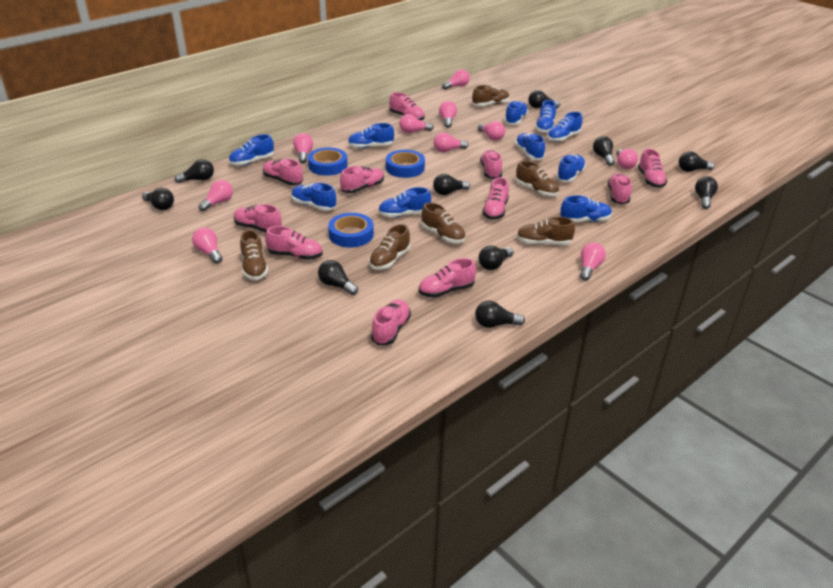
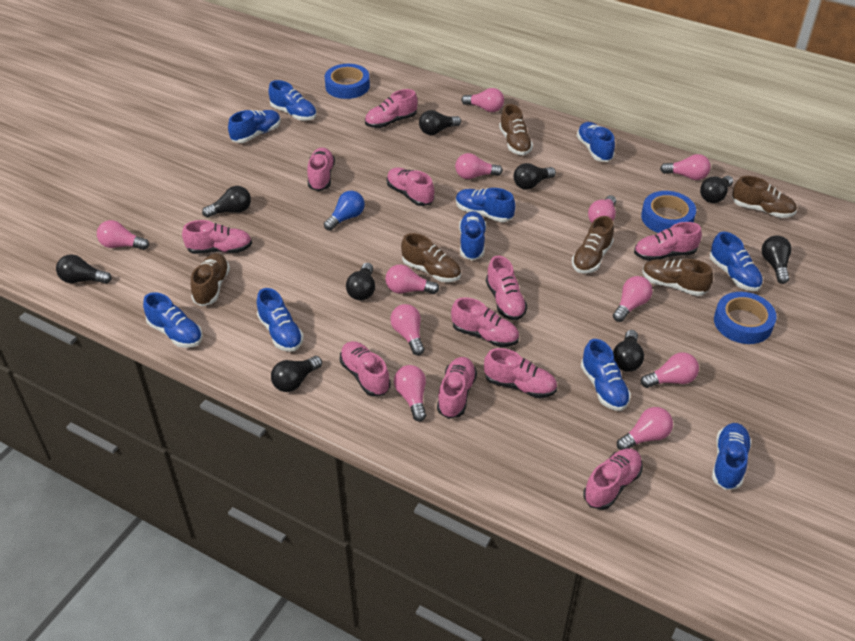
black light bulb: [142,188,174,210] [175,159,214,183] [318,260,358,295] [433,174,470,195] [475,301,525,328] [479,245,514,270] [528,90,560,108] [593,136,615,166] [679,151,715,172] [695,176,718,209] = 10 -> [56,254,112,284] [202,186,251,218] [271,356,322,392] [346,263,375,300] [419,110,461,135] [514,163,556,190] [613,330,644,372] [700,176,733,203] [761,235,792,284] = 9
blue light bulb: none = 0 -> [324,191,365,231] = 1
pink light bulb: [192,228,223,264] [198,180,233,211] [293,133,313,163] [399,114,434,133] [434,132,468,152] [439,101,457,128] [442,69,470,90] [478,121,505,141] [580,242,606,281] [617,149,638,169] = 10 -> [97,220,149,250] [385,264,439,294] [390,304,425,355] [394,365,426,422] [455,153,503,179] [461,88,504,112] [588,195,616,223] [613,276,653,322] [617,407,673,450] [641,352,699,388] [660,154,711,180] = 11

